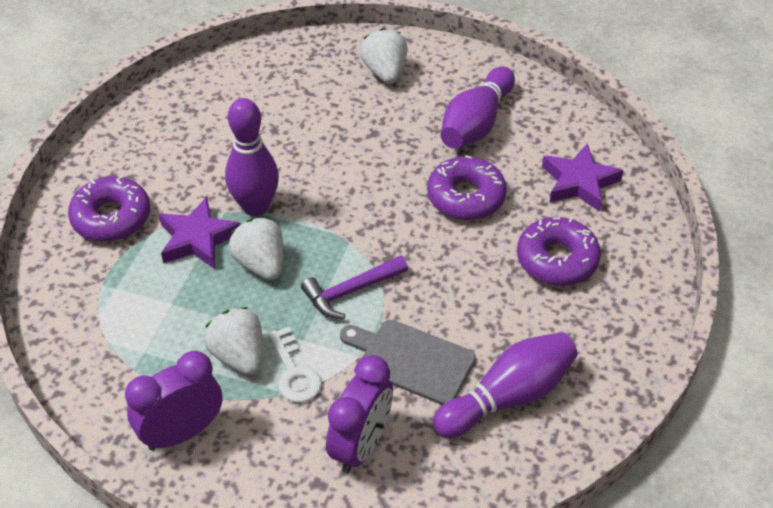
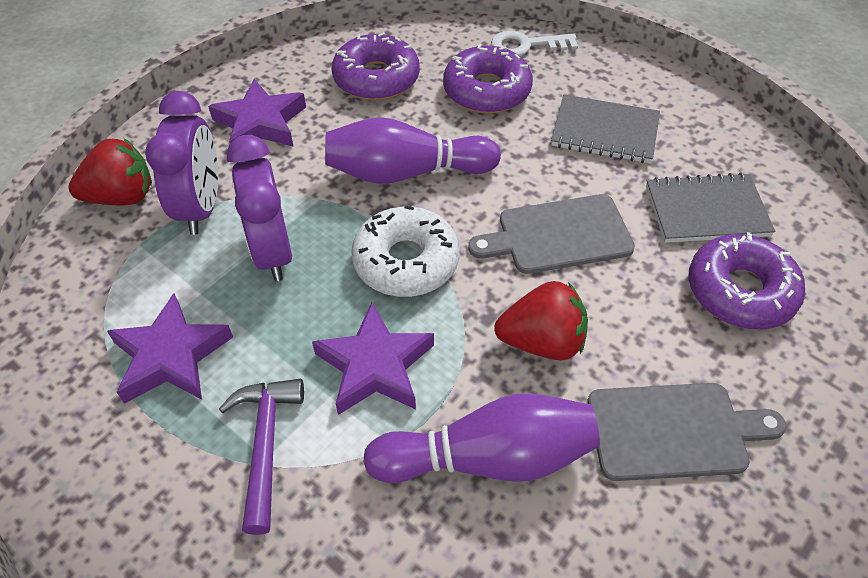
grey cutting board: [340,320,476,405] = 1 -> [468,194,635,274] [588,383,787,481] = 2
grey notebook: none = 0 -> [551,94,660,163] [646,172,775,243] = 2
purple bowling pin: [225,98,279,216] [433,332,578,438] [441,66,515,149] = 3 -> [325,117,501,184] [363,393,600,483] = 2
purple star: [159,197,241,269] [542,144,624,212] = 2 -> [107,293,233,404] [208,79,306,147] [312,302,434,415] = 3
red strawberry: none = 0 -> [68,138,152,205] [494,281,588,360] = 2
white donut: none = 0 -> [351,205,460,297] = 1
white strawberry: [204,307,262,375] [228,217,283,280] [360,28,408,84] = 3 -> none = 0

